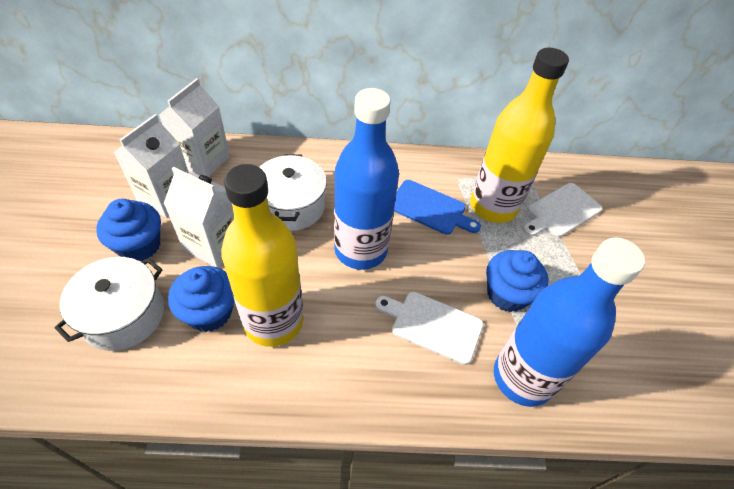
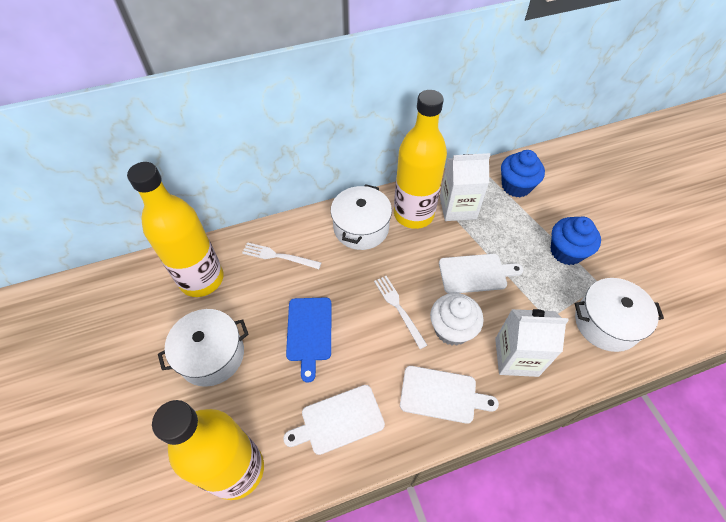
blue bottle: [334,88,399,270] [494,237,645,407] = 2 -> none = 0
blue cupcake: [96,199,161,261] [168,266,234,332] [486,250,548,312] = 3 -> [501,150,545,197] [551,216,601,265] = 2
white carton: [114,114,189,218] [159,78,230,177] [163,167,234,268] = 3 -> [440,153,490,221] [495,309,569,377] = 2
white cupcake: none = 0 -> [430,293,484,346] = 1
white cutting board: [375,292,483,365] [523,183,602,237] = 2 -> [283,385,385,455] [400,366,499,424] [439,254,523,294] = 3
white fork: none = 0 -> [242,242,322,269] [374,276,427,349] = 2
white pot: [55,257,164,351] [259,154,327,231] = 2 -> [158,309,249,387] [331,184,392,250] [575,278,664,352] = 3
yellow bottle: [221,164,303,347] [470,48,569,223] = 2 -> [127,162,223,297] [152,400,264,500] [394,90,447,229] = 3

